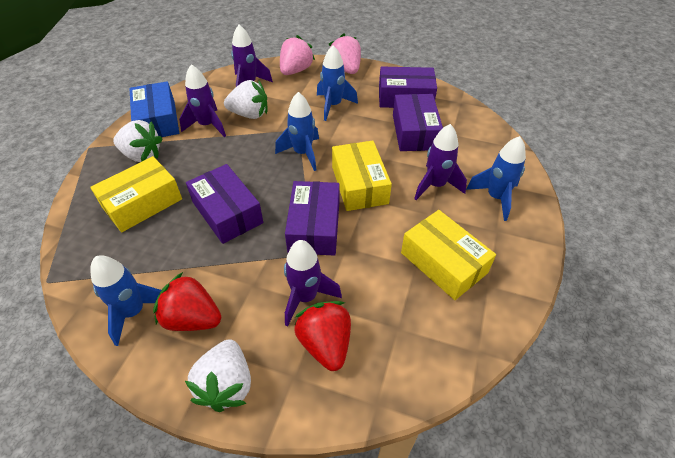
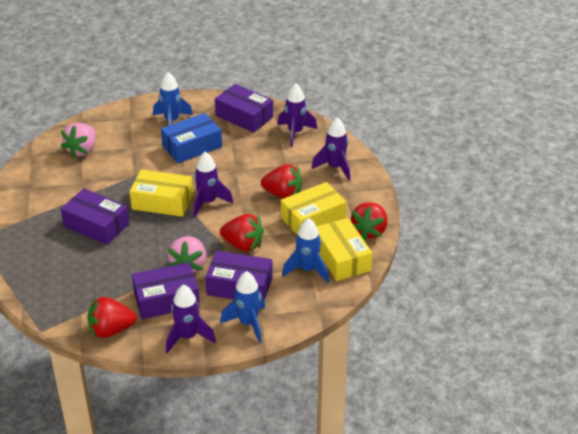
blue rocket: [90,256,161,346] [275,92,319,171] [317,45,358,121] [466,136,526,221] = 4 -> [153,72,193,125] [220,271,265,343] [282,218,329,283] = 3
red strawberry: [153,272,221,331] [294,301,351,371] = 2 -> [87,297,137,338] [220,214,264,252] [261,164,302,199] [351,202,387,241] = 4
white strawberry: [113,120,163,162] [185,339,251,412] [224,80,268,119] = 3 -> none = 0

